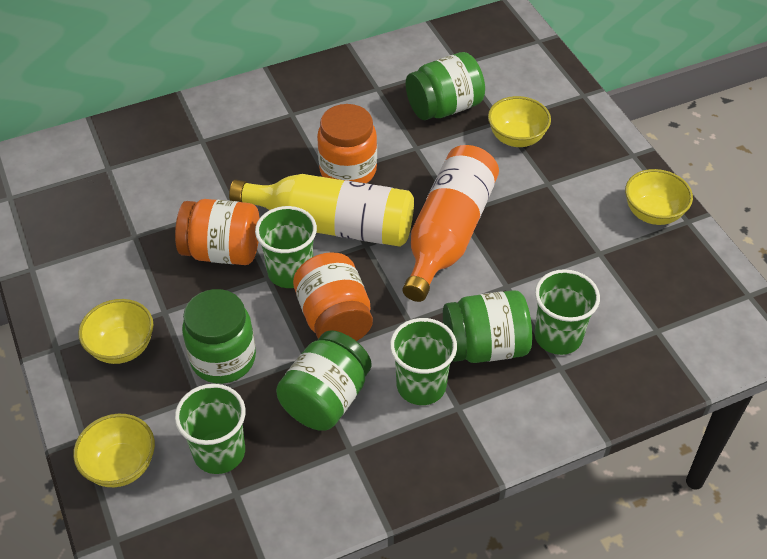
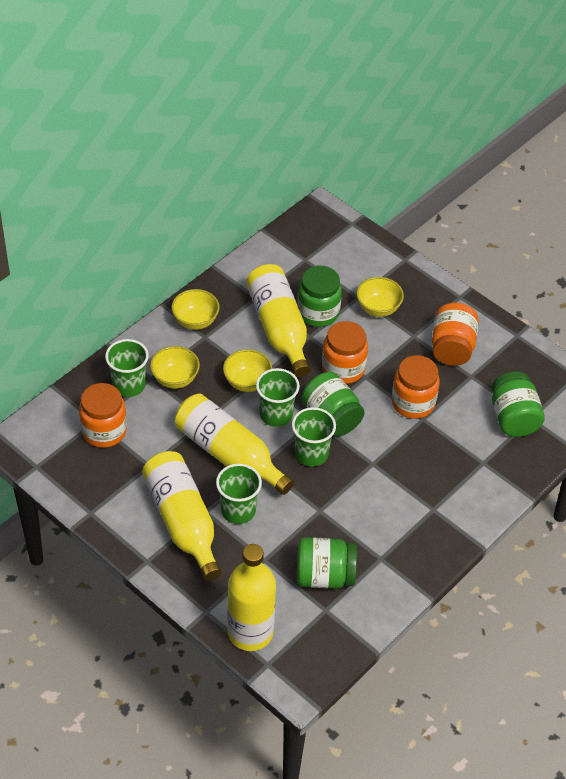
orange bottle: [403,145,499,302] = 1 -> none = 0
orange jar: [175,199,260,265] [293,252,373,341] [317,104,377,183] = 3 -> [79,383,127,448] [322,321,368,384] [392,355,440,419] [432,303,479,366] = 4
yellow bottle: [229,174,414,247] = 1 -> [142,451,221,581] [175,394,294,495] [227,544,276,651] [246,264,310,377] = 4

